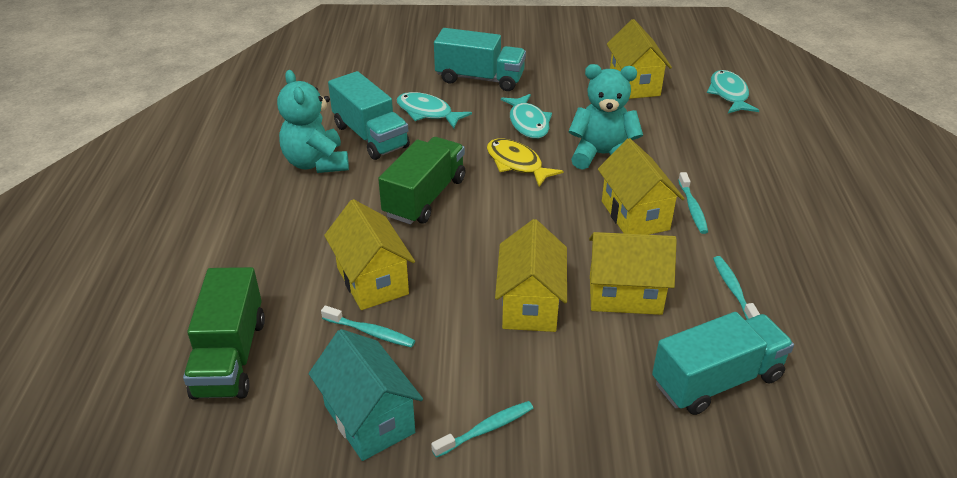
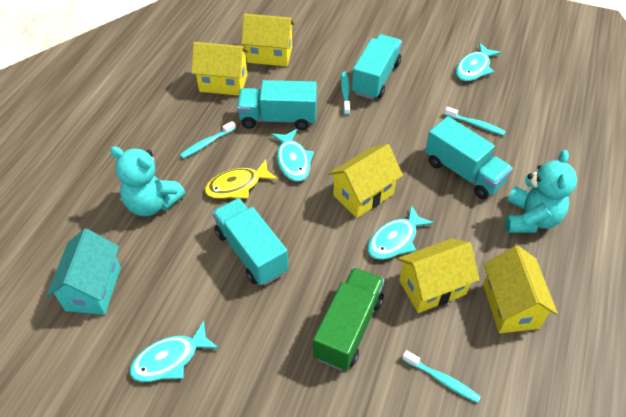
green truck: [183,267,265,399] [378,137,466,224] = 2 -> [313,267,384,371] = 1
turquoise fish: [397,92,472,128] [501,94,552,139] [707,70,760,113] = 3 -> [129,321,219,382] [271,129,314,181] [367,205,434,260] [456,43,501,81] = 4
turquoise truck: [328,71,410,160] [434,28,526,91] [652,312,794,415] = 3 -> [212,198,288,286] [237,80,317,130] [352,34,402,100] [425,116,513,199] = 4

